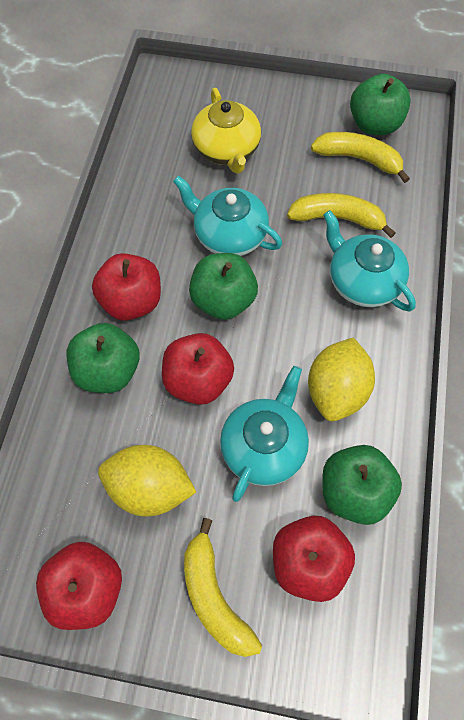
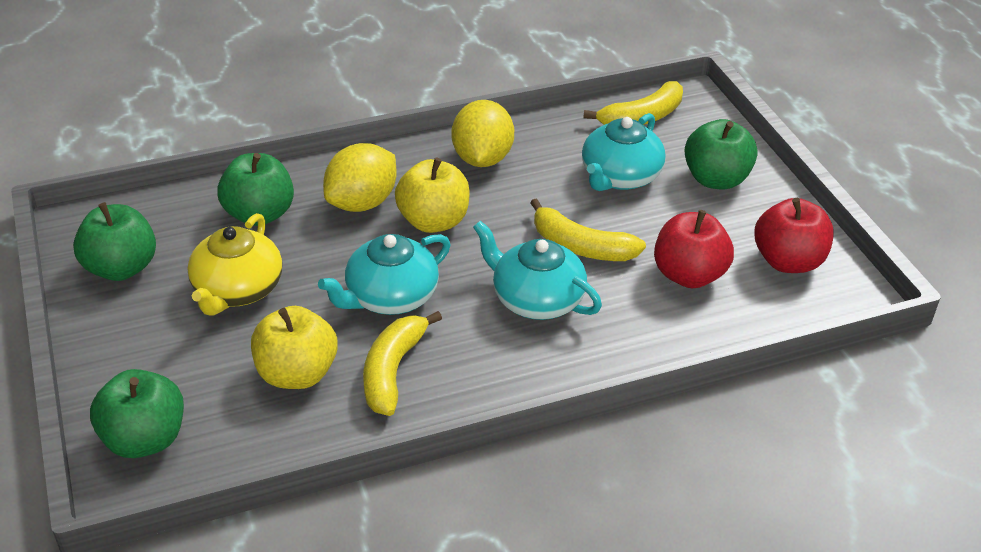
red apple: [36,542,122,630] [92,253,161,321] [162,333,234,405] [273,515,355,602] = 4 -> [654,210,734,288] [754,198,834,273] = 2
yellow apple: none = 0 -> [251,306,338,389] [395,158,470,233] = 2

